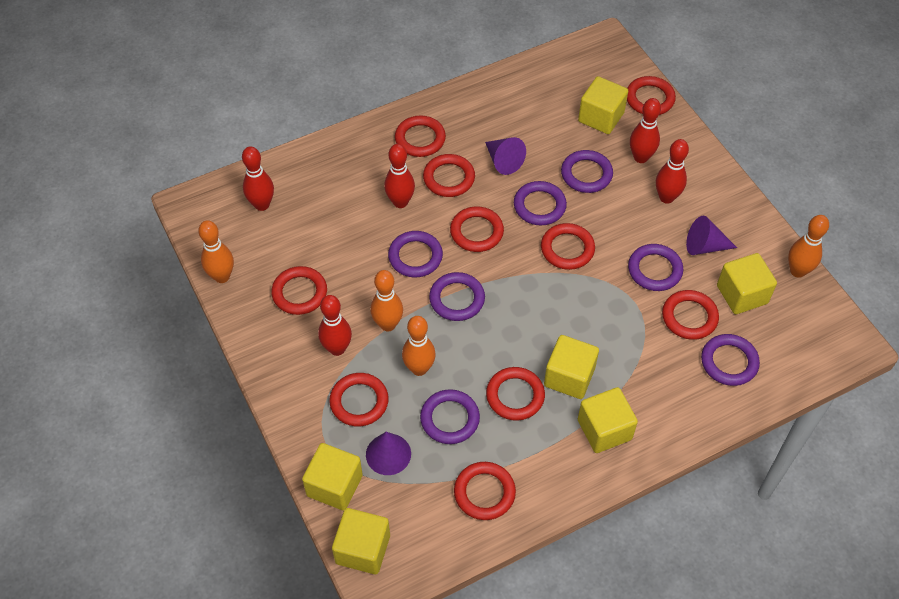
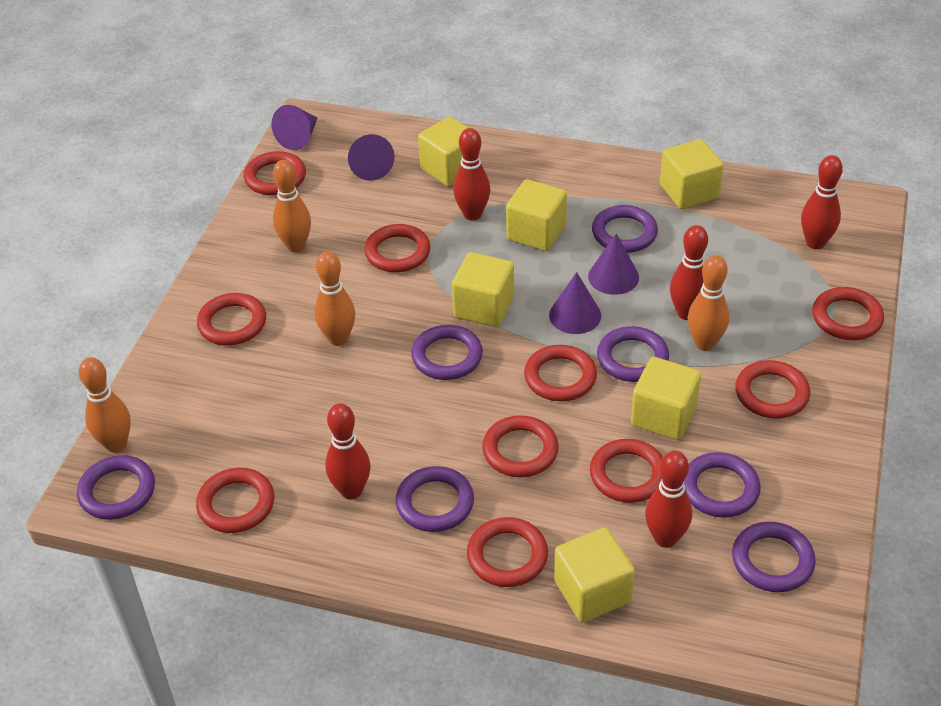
purple cone: [366,432,411,475] [485,137,526,175] [686,216,737,255] = 3 -> [271,105,318,150] [348,134,395,181] [549,272,601,334] [588,234,639,295] = 4

